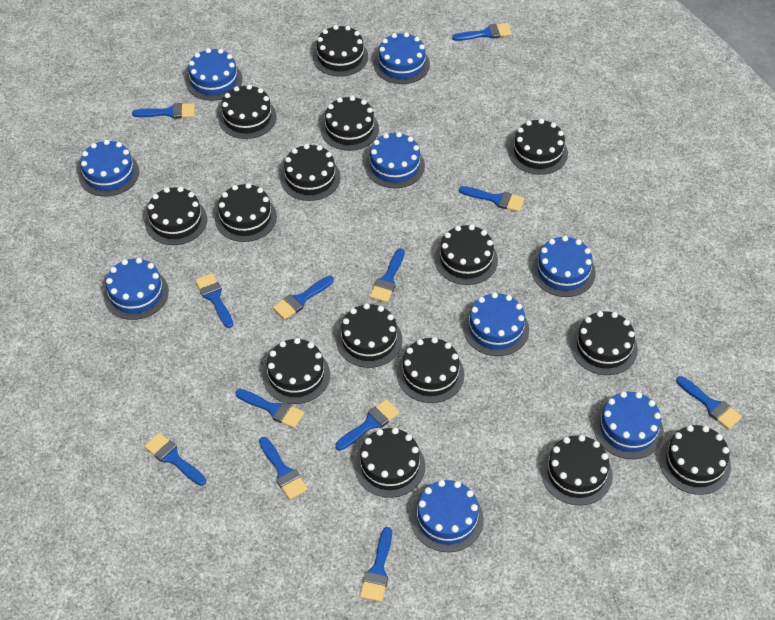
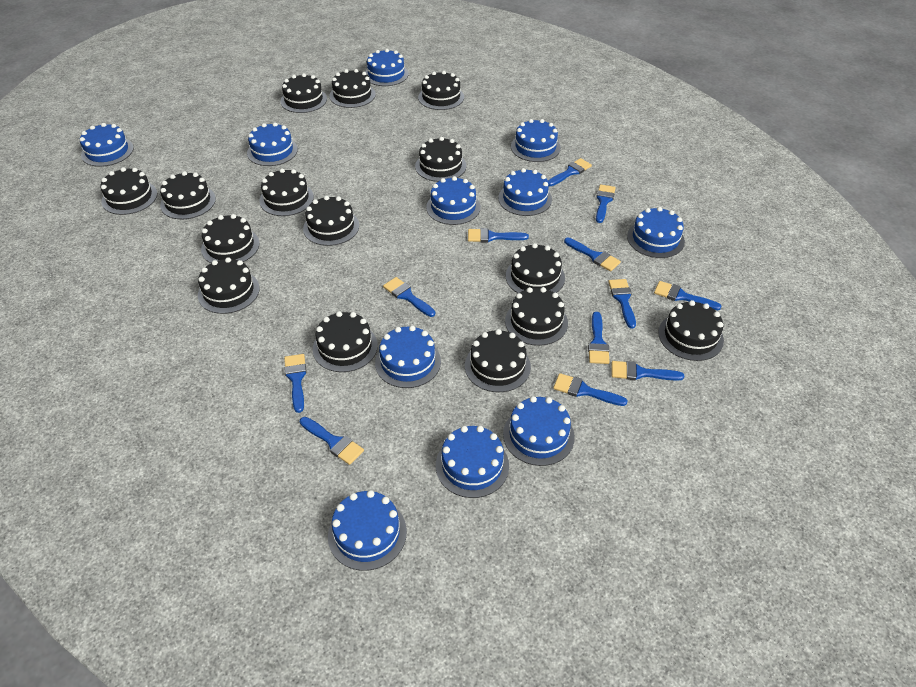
blue cake: [79,140,139,197] [104,258,169,320] [186,48,242,101] [365,132,425,188] [374,32,430,84] [411,480,484,552] [463,292,529,356] [532,236,596,297] [593,391,664,459] = 9 -> [80,123,134,167] [247,122,298,166] [328,490,407,571] [365,49,409,86] [375,325,441,388] [426,176,481,225] [436,426,509,498] [498,168,552,216] [503,396,575,466] [511,119,561,162] [627,207,685,258] = 11

